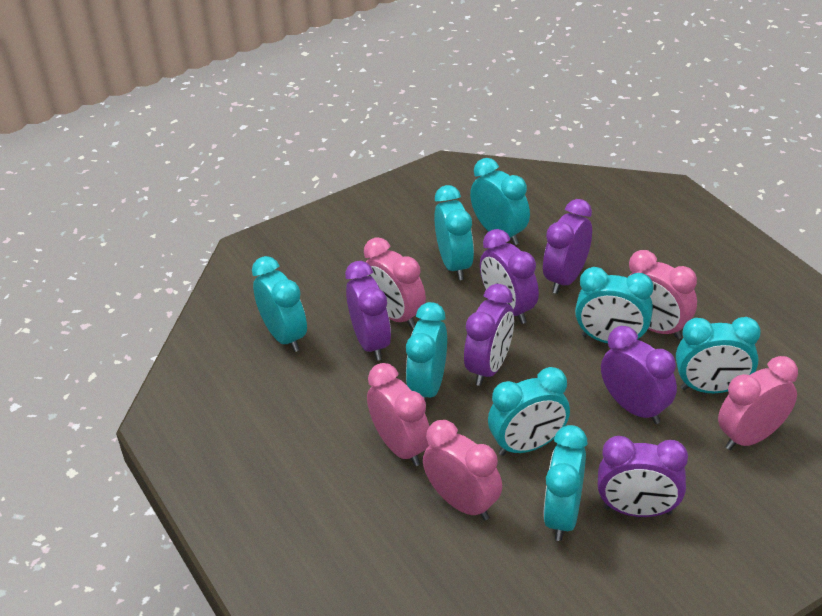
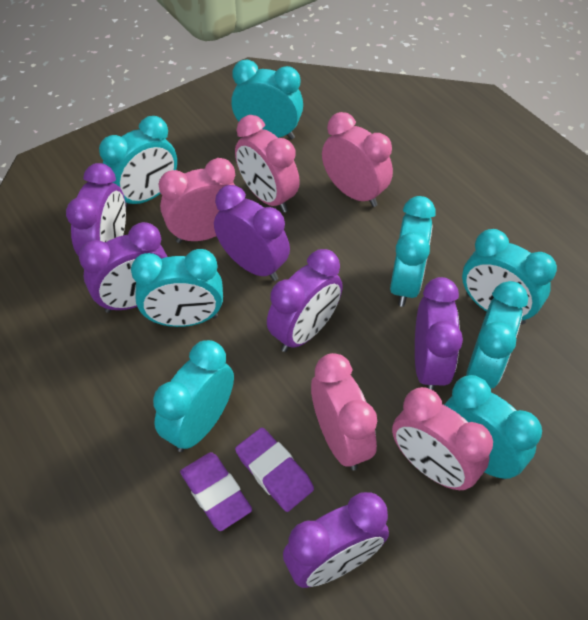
purple eraser: none = 0 -> [180,452,252,531] [235,427,314,512] = 2

